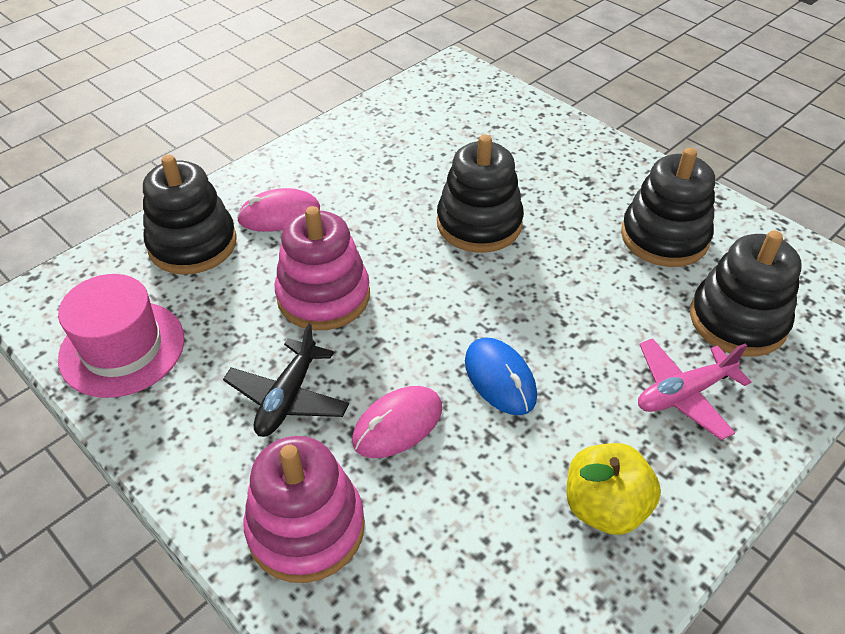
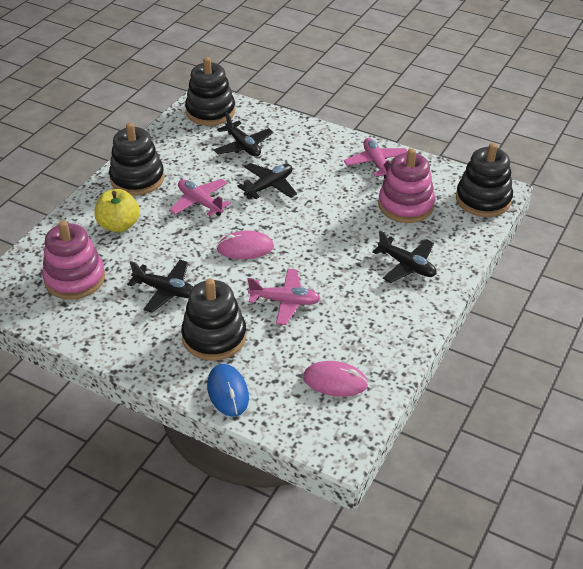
black plane: [223,323,349,437] = 1 -> [127,260,193,313] [214,112,273,157] [237,163,297,199] [372,230,437,283] = 4
pink hat: [58,274,184,398] = 1 -> none = 0
pink plane: [638,338,751,440] = 1 -> [169,179,231,216] [248,269,321,325] [344,138,408,179] = 3

